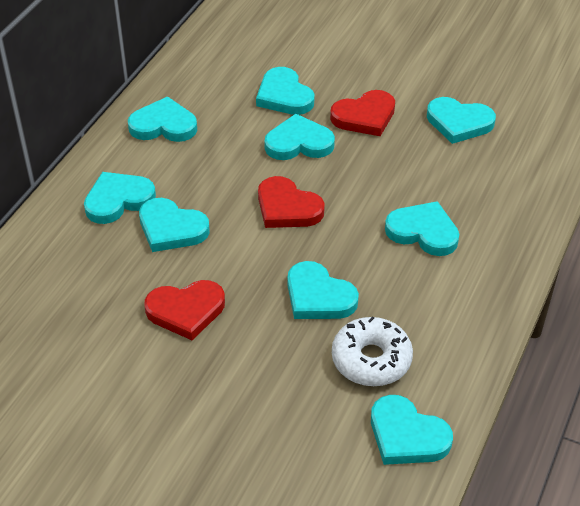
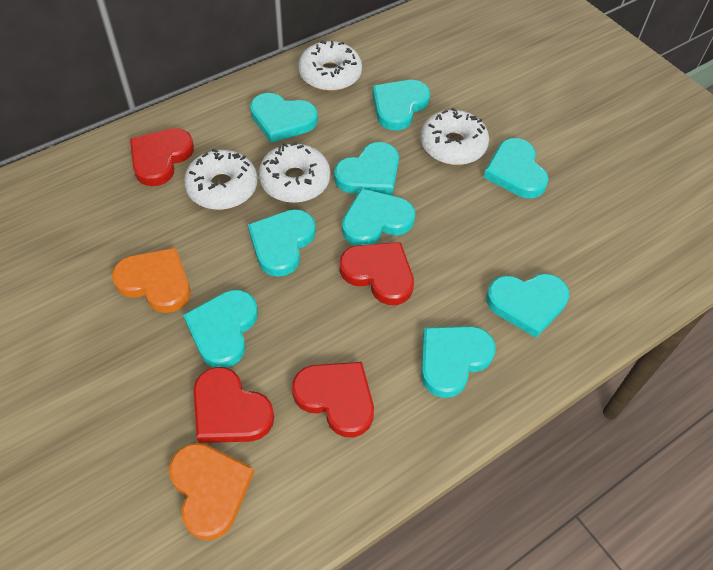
orange heart: none = 0 -> [112,248,190,313] [169,443,254,540] = 2
red heart: [144,280,225,340] [258,176,325,228] [330,90,395,136] = 3 -> [130,128,194,186] [193,367,274,443] [292,362,374,437] [340,242,414,305] = 4
white donut: [332,316,413,386] = 1 -> [184,149,258,210] [259,142,331,203] [298,40,362,91] [420,108,489,165] = 4

